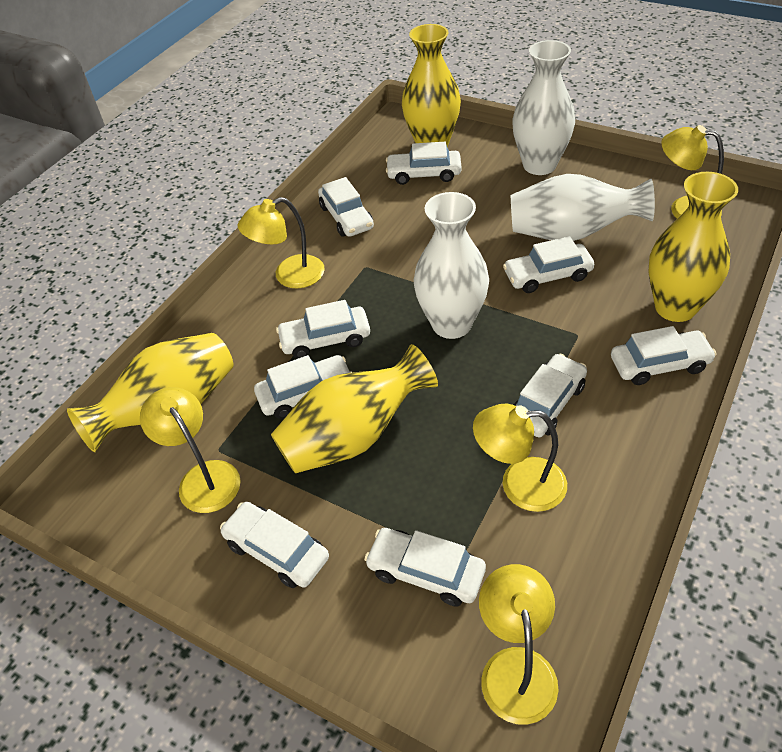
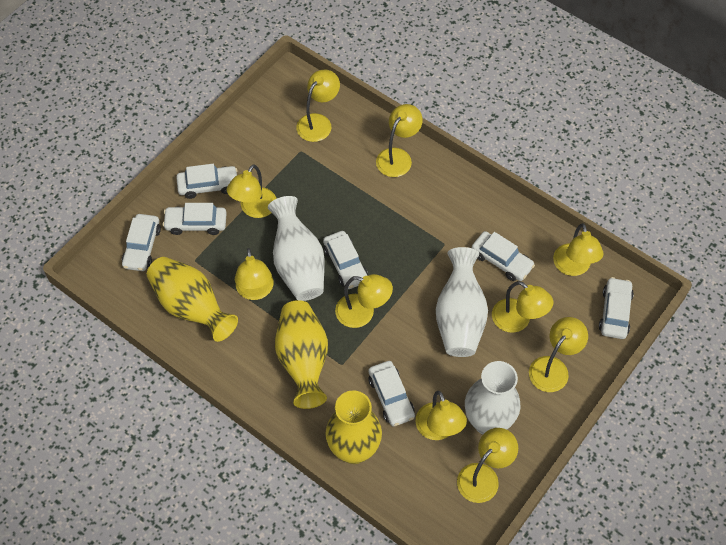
white car: [220,502,329,588] [254,355,352,419] [276,300,370,359] [318,177,374,237] [364,528,486,607] [386,142,462,185] [503,236,594,293] [513,353,587,437] [611,326,716,385] = 9 -> [122,214,161,271] [163,203,227,235] [176,164,237,199] [323,231,368,289] [368,361,415,426] [472,231,535,281] [599,277,634,339] = 7
yellow lamp: [140,387,241,513] [238,197,325,288] [473,404,567,512] [479,564,559,725] [661,125,724,219] = 5 -> [227,164,276,218] [235,248,273,300] [296,70,340,142] [335,274,393,328] [376,104,423,177] [416,391,467,440] [457,428,518,503] [492,281,554,333] [529,317,588,392] [553,223,604,276] = 10
yellow vase: [67,333,233,452] [271,344,438,473] [402,24,461,147] [649,172,738,322] = 4 -> [147,257,238,342] [275,300,328,409] [326,390,382,464] = 3

